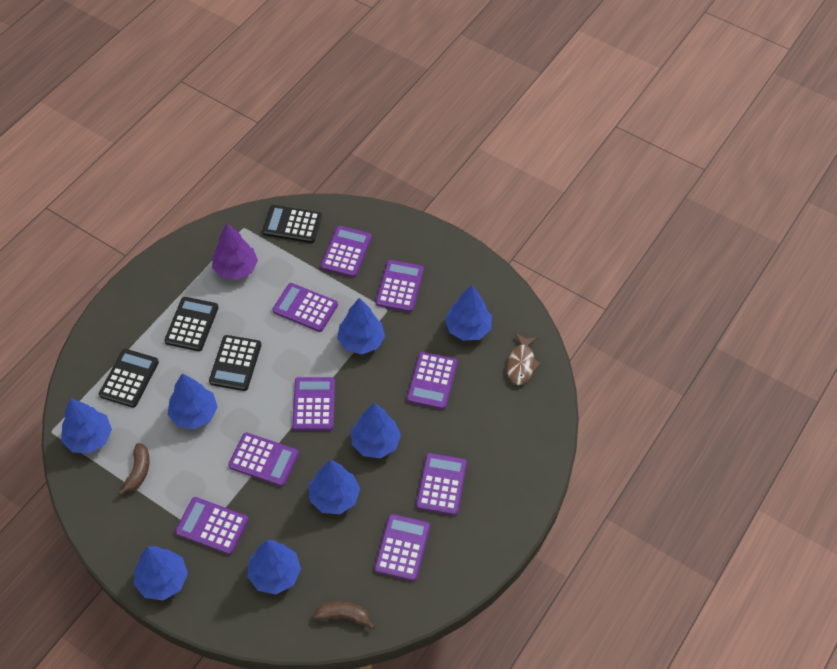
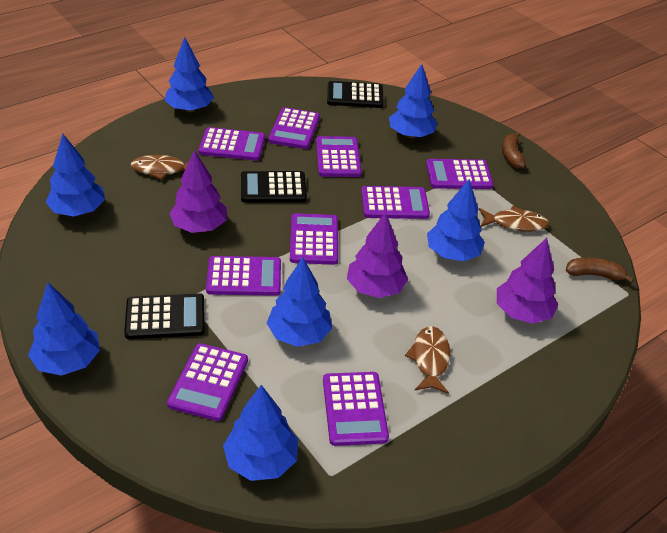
black calculator: [99,349,159,408] [164,297,219,351] [209,335,261,391] [262,205,322,243] = 4 -> [124,293,205,339] [241,171,307,203] [327,81,384,108] = 3
blue tree: [61,398,112,454] [134,546,188,600] [168,373,218,429] [247,540,301,594] [309,460,360,514] [337,298,385,354] [351,403,401,458] [445,285,492,341] = 8 -> [28,283,100,376] [46,134,105,217] [164,37,214,112] [223,385,298,481] [267,258,332,347] [389,64,438,138] [427,179,485,261] = 7
brown fish: [507,333,541,385] = 1 -> [131,155,189,180] [405,326,450,394] [479,206,549,232] = 3
purple tree: [212,223,258,280] = 1 -> [169,150,227,233] [347,212,408,298] [497,238,558,324] = 3

